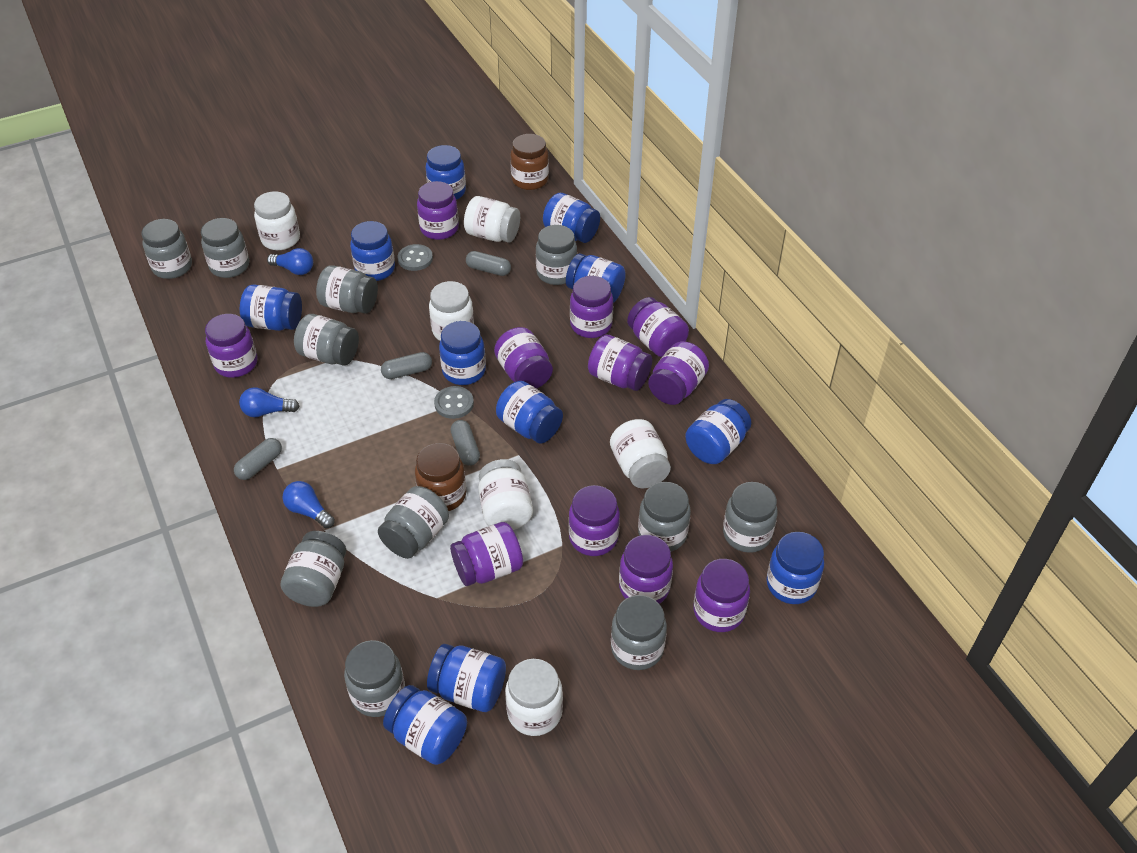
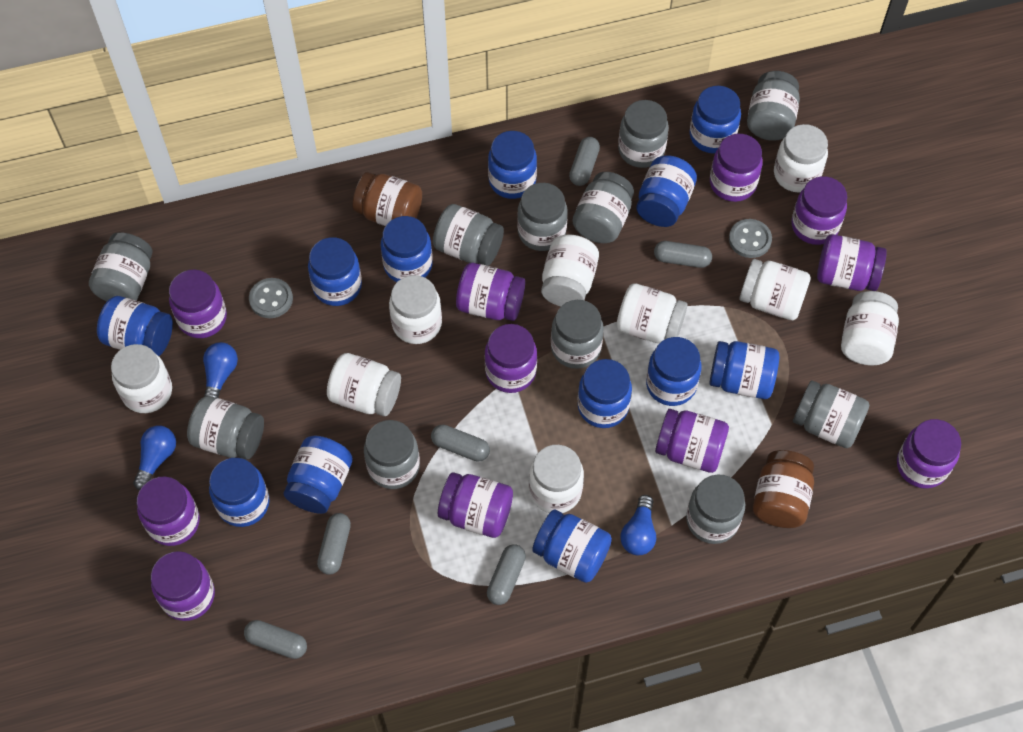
blue jar: [240,284,302,331] [350,221,395,281] [383,685,467,765] [426,145,466,200] [427,644,506,712] [439,321,486,385] [496,381,563,444] [543,193,600,243] [566,253,626,303] [685,399,751,464] [766,532,824,604] = 11 -> [97,296,173,356] [209,458,270,527] [283,436,353,514] [308,237,362,306] [381,216,433,282] [488,131,537,199] [532,509,612,583] [578,359,632,428] [636,155,697,227] [646,337,702,406] [690,86,741,153] [710,341,779,399] = 12
grey capsule: [234,438,282,480] [381,352,432,379] [451,420,480,466] [466,251,511,276] = 4 -> [244,620,307,659] [317,513,351,575] [431,425,490,462] [487,544,526,605] [569,137,600,186] [654,241,712,268] = 6
white jar: [254,191,300,250] [429,281,474,341] [464,196,520,243] [478,459,533,530] [505,659,563,736] [610,419,671,488] = 6 -> [111,344,172,413] [327,353,401,416] [389,275,442,344] [529,445,584,513] [541,234,599,306] [617,283,688,343] [739,259,811,320] [774,124,828,192] [841,291,899,365] = 9

